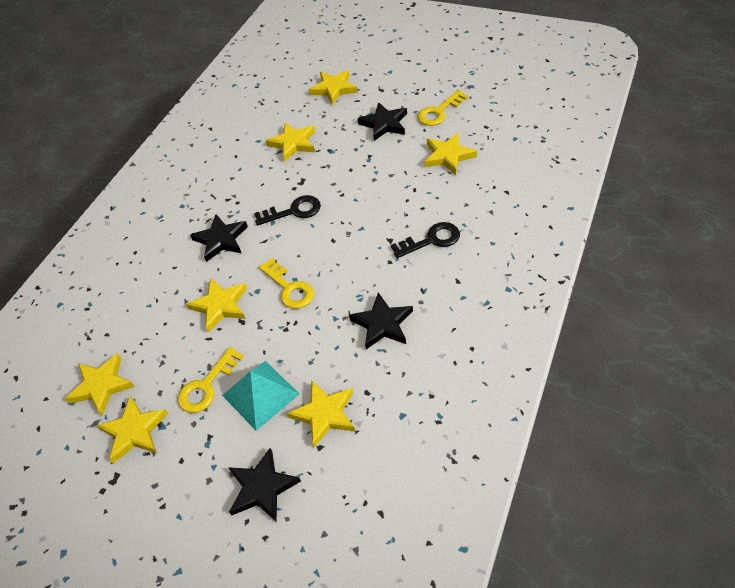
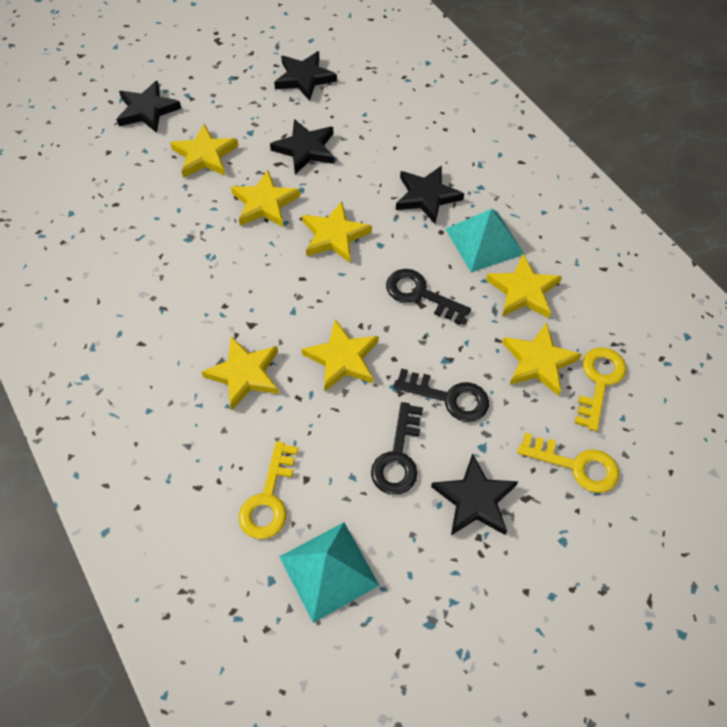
black key: [254,195,321,226] [391,222,460,258] = 2 -> [371,402,423,495] [386,269,471,325] [393,368,489,422] = 3
black star: [190,214,248,262] [228,448,301,522] [349,292,413,349] [358,102,407,141] = 4 -> [116,81,182,133] [270,119,334,174] [274,51,337,101] [396,165,464,224] [431,453,518,535] = 5
turquoise pyramid: [222,361,300,431] = 1 -> [279,522,380,623] [446,209,524,272] = 2

